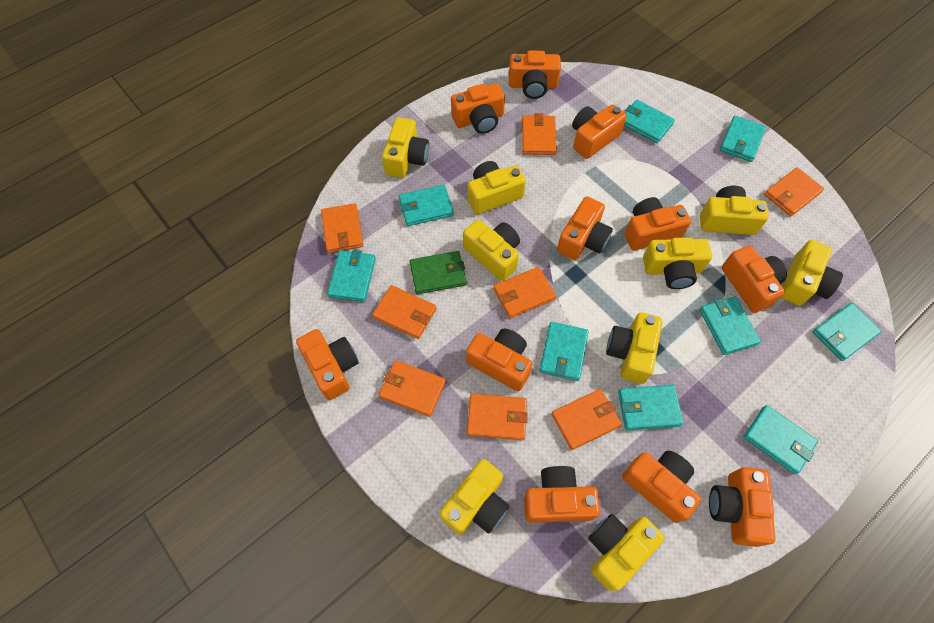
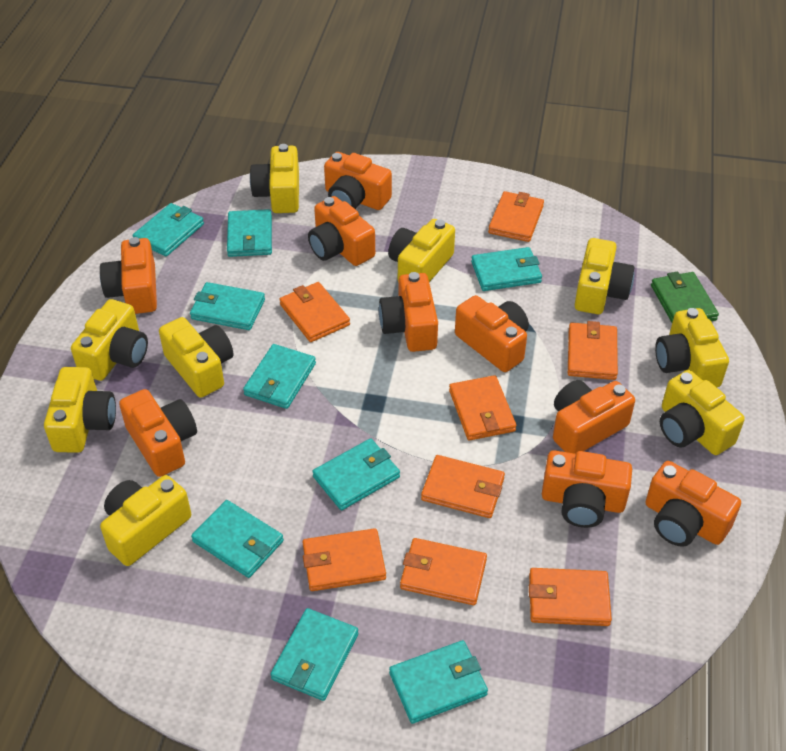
orange camera: [296,329,359,400] [451,83,505,134] [466,329,533,391] [509,51,561,99] [524,466,600,523] [557,196,613,260] [572,104,627,159] [622,451,701,523] [625,197,691,250] [709,467,775,547] [722,245,787,313] = 11 -> [100,237,157,314] [119,389,197,477] [308,196,375,266] [324,152,392,210] [379,272,438,352] [455,295,529,372] [542,450,632,528] [553,380,635,454] [646,461,741,547] = 9

